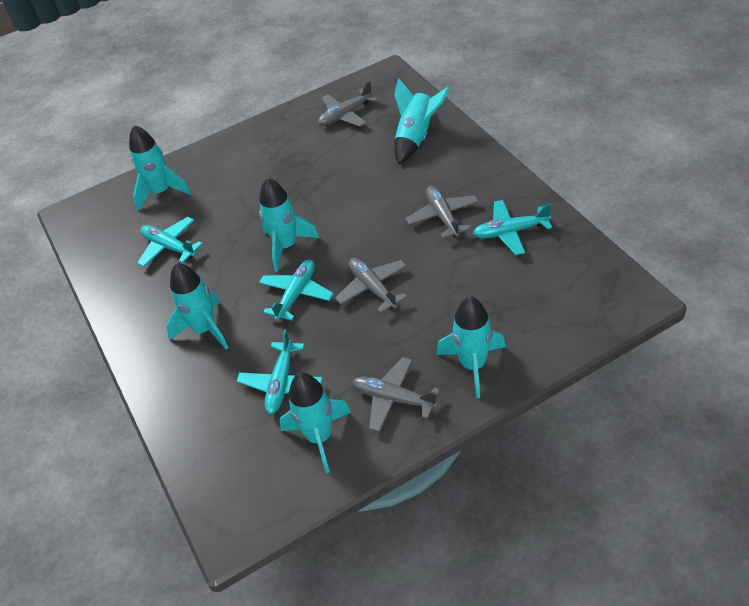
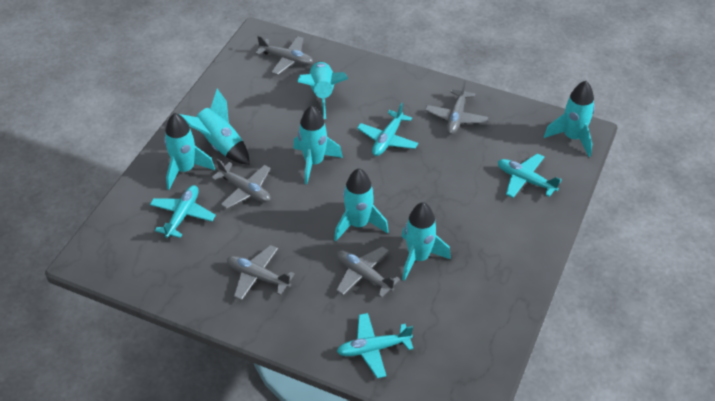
grey plane: [318,81,378,127] [335,258,408,313] [352,357,440,432] [405,186,479,238] = 4 -> [212,159,271,209] [227,245,295,300] [255,35,313,75] [336,246,400,298] [425,80,488,135] = 5
turquoise rocket: [129,125,191,211] [166,263,228,349] [259,178,319,272] [280,373,351,473] [394,78,450,164] [436,296,505,398] = 6 -> [164,113,215,190] [179,89,250,165] [293,106,343,184] [297,62,348,119] [334,168,389,241] [401,202,451,281] [544,81,595,157] = 7

